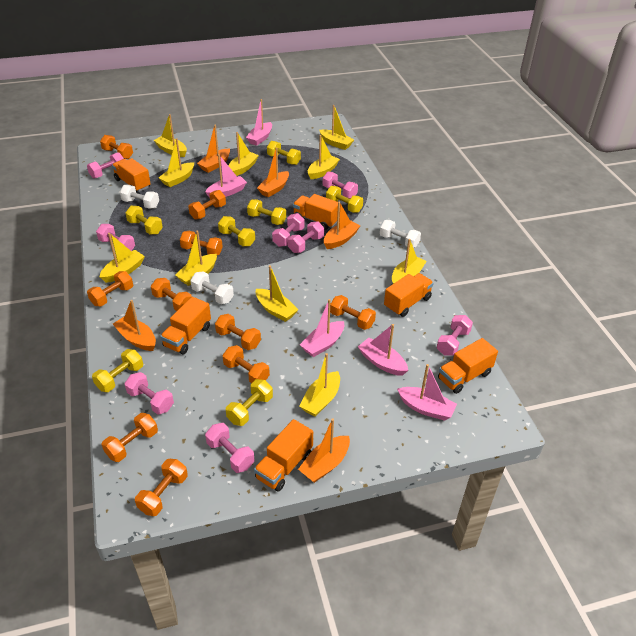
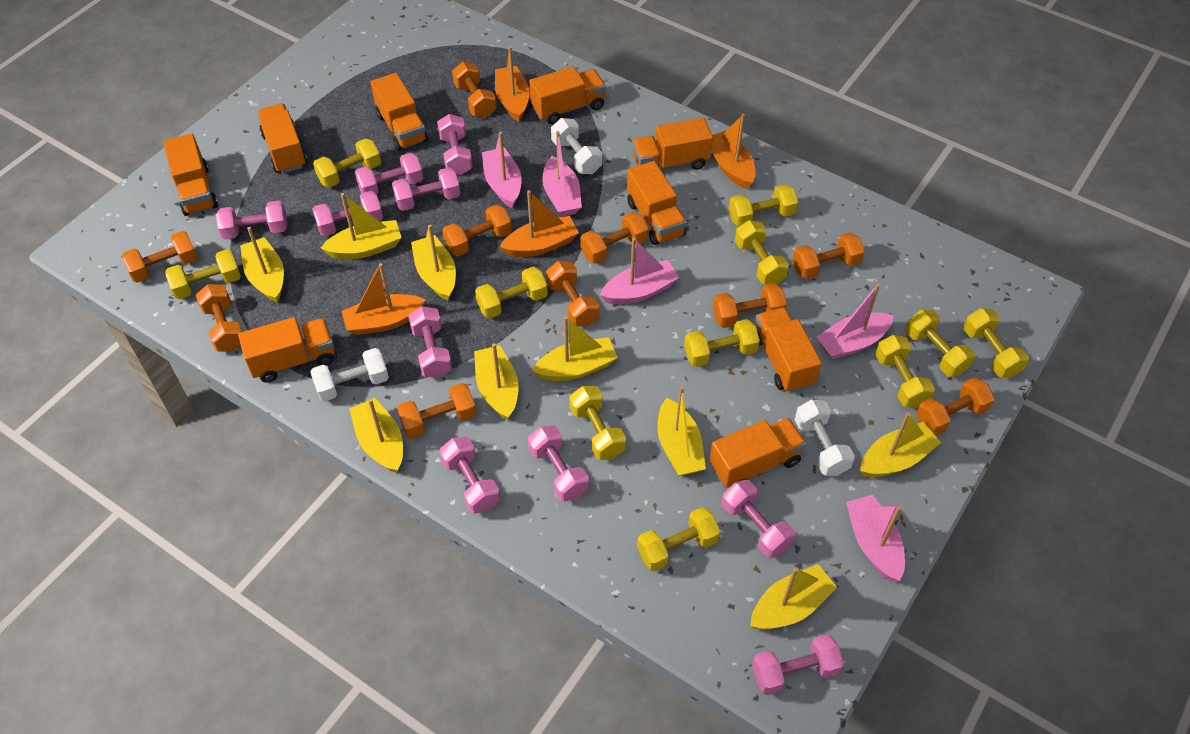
orange boat: [113,300,156,351] [197,125,230,173] [257,147,289,197] [298,418,350,483] [324,201,360,249] = 5 -> [342,263,426,335] [495,46,530,122] [500,190,579,257] [712,114,756,189] = 4
orange truck: [112,158,151,192] [160,297,211,355] [254,419,313,492] [293,194,338,230] [384,273,434,317] [438,338,498,394] = 6 -> [163,134,218,216] [238,317,335,383] [257,104,307,173] [370,73,428,151] [529,66,606,124] [627,161,687,245] [632,118,713,170] [709,418,806,488] [755,307,822,393] = 9
pink dumbbell: [87,152,124,179] [96,224,135,251] [125,372,174,415] [205,423,255,473] [272,213,305,247] [288,221,324,253] [323,171,358,199] [437,315,473,356] = 8 -> [216,200,288,240] [312,191,383,236] [355,153,423,195] [392,167,460,211] [408,306,452,378] [437,114,473,175] [440,437,500,514] [528,425,589,501] [722,480,795,558] [752,634,844,695] = 10
yellow boat: [100,233,145,283] [154,114,187,157] [158,138,194,187] [175,230,217,286] [228,132,259,176] [256,265,298,322] [299,353,340,416] [308,135,340,179] [319,105,354,150] [392,239,427,284] = 10 -> [240,227,284,302] [321,193,402,259] [350,398,403,473] [411,225,456,301] [474,343,519,420] [532,316,618,381] [657,386,706,476] [750,564,838,630] [860,412,941,477] = 9
yellow dumbbell: [92,349,143,392] [125,206,163,234] [218,216,255,246] [226,379,273,426] [247,199,286,225] [267,141,301,165] [326,186,363,213] = 7 -> [165,249,241,299] [313,138,381,188] [475,267,548,319] [569,386,626,460] [637,507,720,571] [684,319,760,367] [729,184,798,226] [735,220,789,284] [875,335,935,408] [905,309,975,377] [963,308,1029,378] = 11

